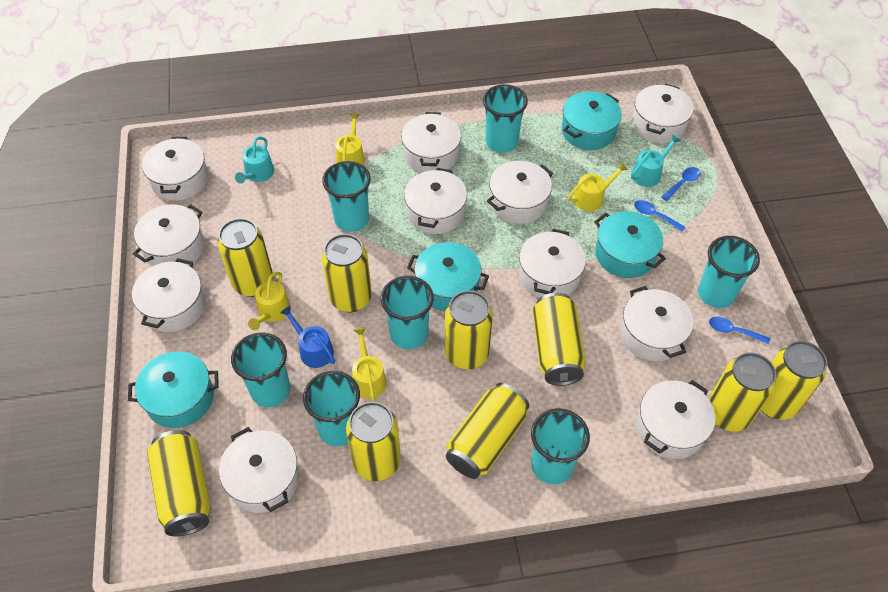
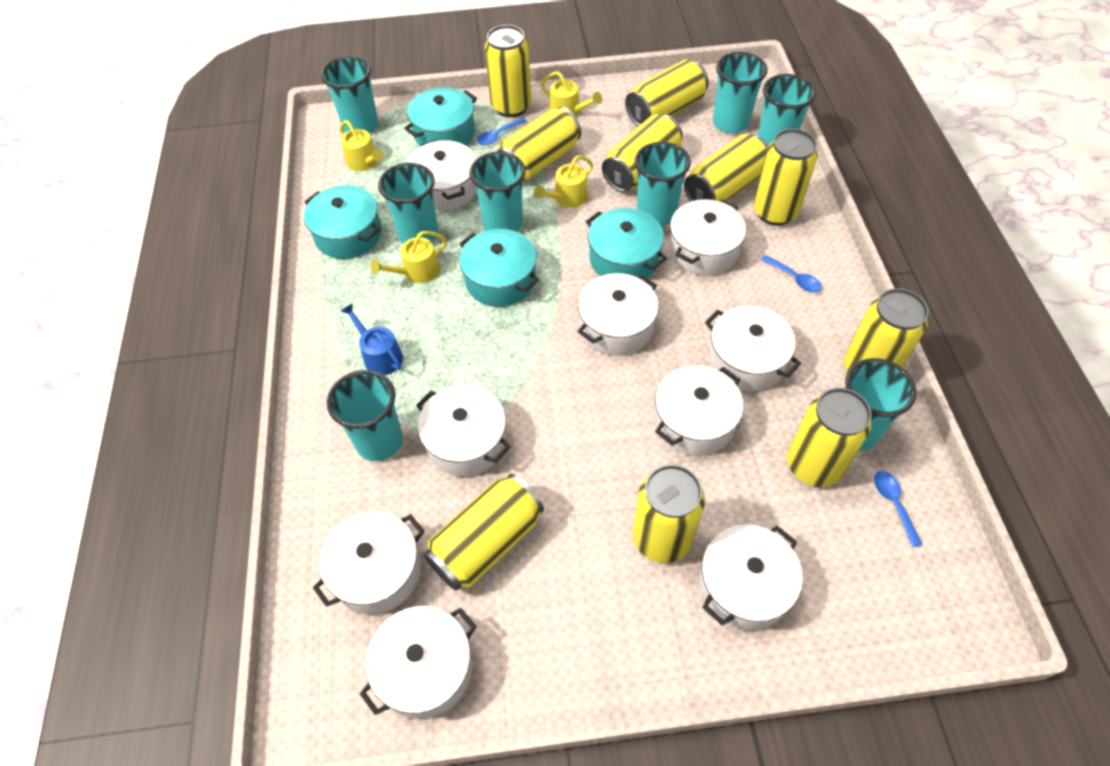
turquoise cup: [231,332,290,407] [303,371,360,446] [322,161,371,232] [381,276,434,349] [483,84,528,153] [531,408,590,484] [698,236,760,308] = 7 -> [321,56,379,134] [327,370,403,461] [378,162,438,244] [470,151,525,232] [635,142,691,226] [713,52,768,133] [757,74,816,146] [845,358,917,451] = 8
turquoise watering can: [235,137,274,184] [631,134,681,187] = 2 -> none = 0
white pot: [132,258,206,332] [133,204,204,266] [142,137,208,201] [219,427,299,513] [401,112,461,173] [404,168,467,234] [487,161,553,224] [519,229,586,298] [620,286,693,361] [632,84,694,143] [636,380,715,459] = 11 -> [313,511,425,614] [360,606,477,719] [407,140,476,211] [416,385,511,477] [578,273,659,355] [655,365,744,456] [669,199,746,275] [699,525,803,631] [705,306,801,391] = 9
yellow can: [147,430,211,537] [218,218,273,297] [322,234,372,312] [346,402,401,481] [445,290,493,369] [446,383,529,479] [532,293,586,386] [709,352,776,432] [761,341,827,420] = 9 -> [424,474,544,591] [485,25,531,117] [497,107,581,182] [602,114,683,192] [625,60,709,126] [633,464,705,563] [684,134,768,202] [753,129,818,226] [787,388,872,487] [844,288,929,372] = 10

